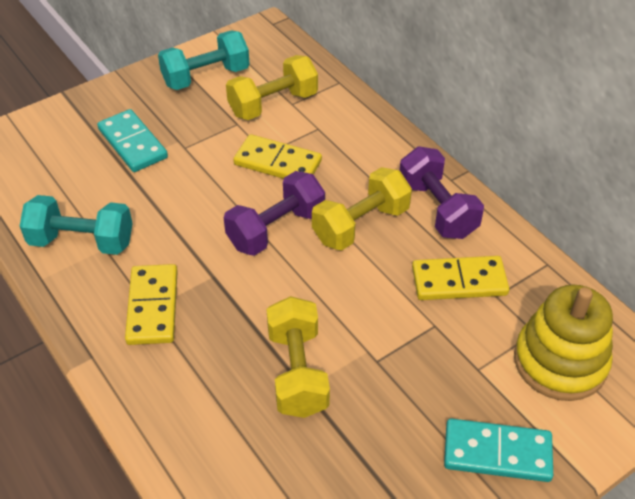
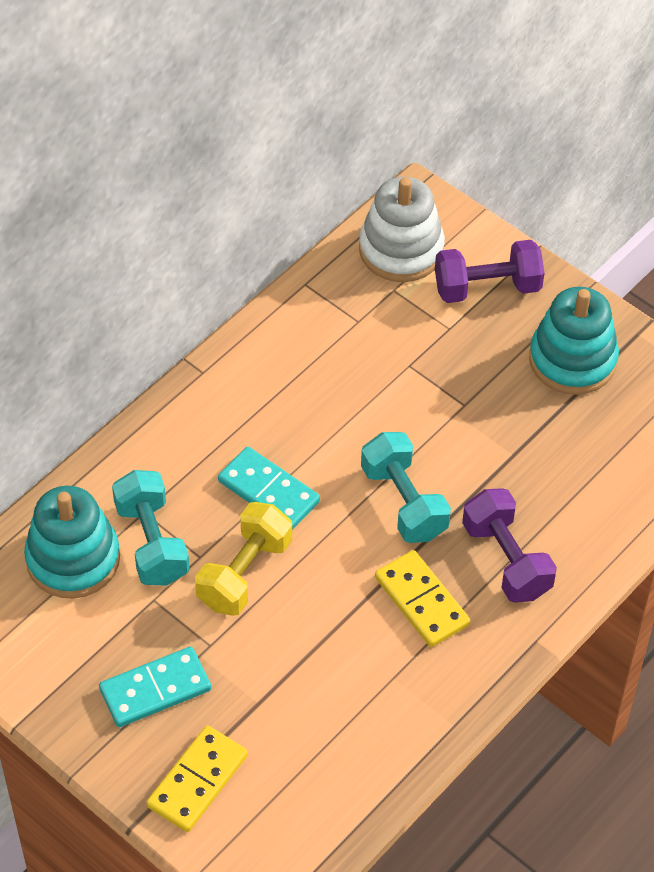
turquoise stacking toy: none = 0 -> [24,486,120,599] [529,287,619,395] = 2
white stacking toy: none = 0 -> [359,177,445,282] = 1
yellow domino: [125,264,178,345] [233,134,322,179] [412,256,509,300] = 3 -> [146,725,248,832] [375,550,470,647] = 2
yellow dumbbell: [226,55,318,120] [267,296,330,418] [312,167,412,251] = 3 -> [195,502,292,616] = 1
yellow stacking toy: [514,285,613,401] = 1 -> none = 0

